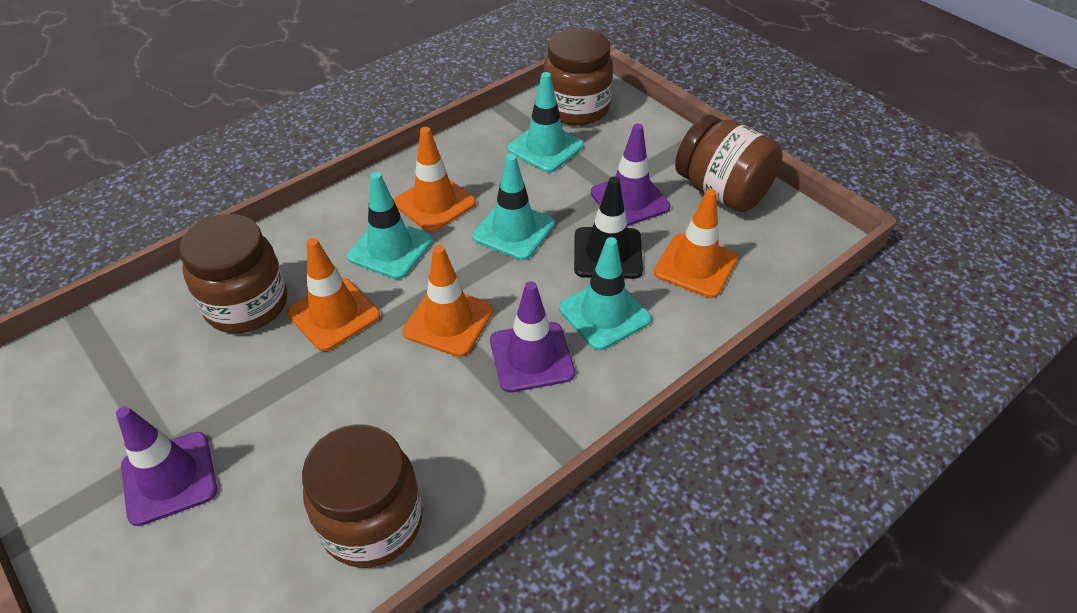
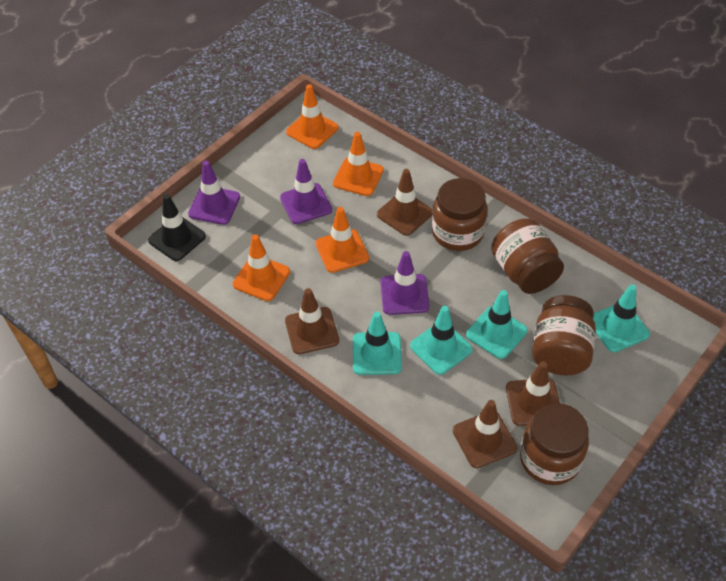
brown traffic cone: none = 0 -> [285,288,339,354] [377,169,433,236] [453,400,517,468] [506,361,560,426] = 4

